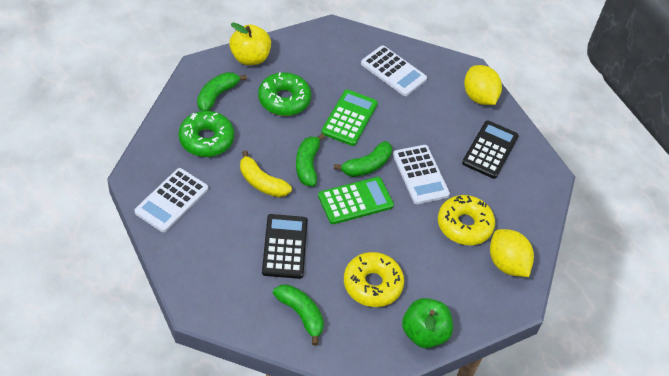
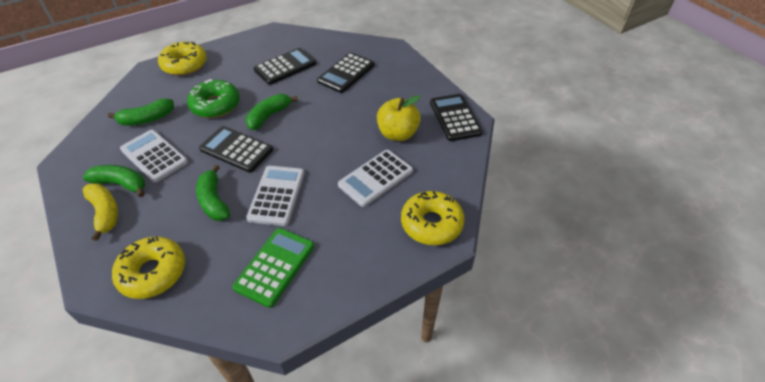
black calculator: [262,214,307,279] [462,120,519,179] = 2 -> [199,126,273,173] [254,48,316,85] [317,52,374,93] [430,94,483,141] = 4
green apple: [402,298,453,348] = 1 -> none = 0
green calculator: [318,177,394,224] [321,89,378,146] = 2 -> [233,228,314,308] = 1
green donut: [178,111,234,157] [258,72,311,116] = 2 -> [187,79,240,118] = 1
yellow donut: [344,252,404,307] [438,195,495,245] = 2 -> [112,236,185,299] [158,42,207,76] [401,191,465,245] = 3
yellow lemon: [464,65,502,105] [490,229,534,277] = 2 -> none = 0

